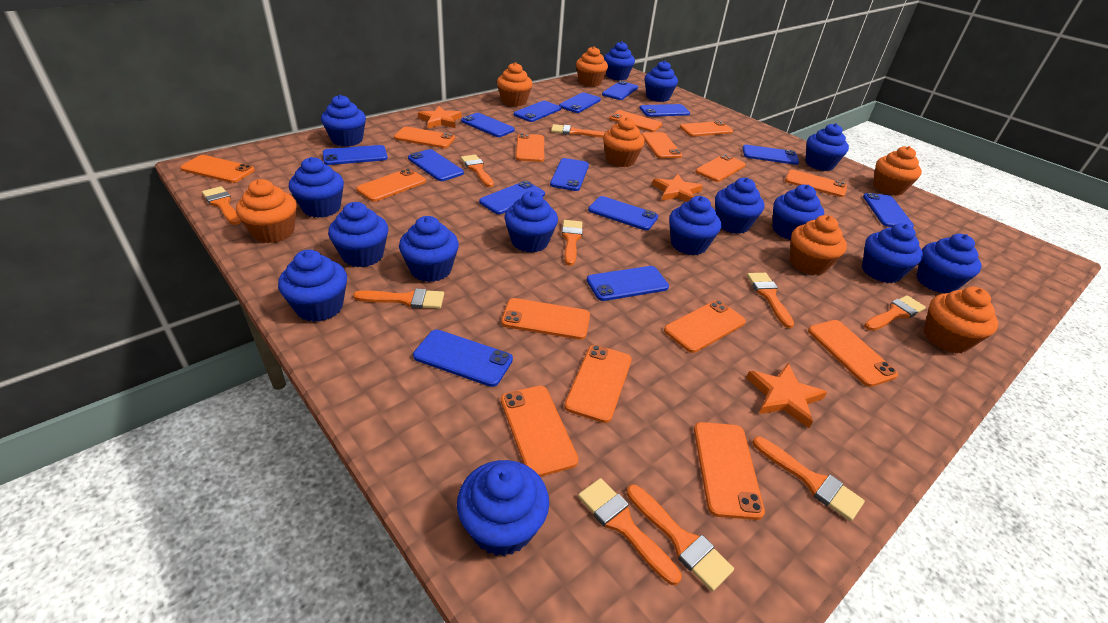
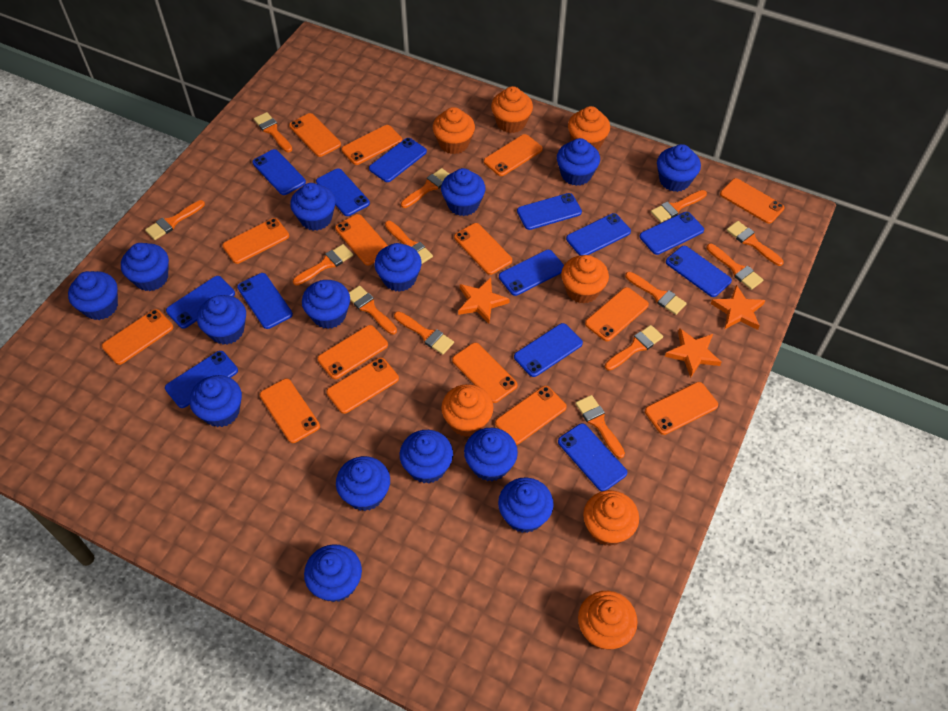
blue phone: [323,145,388,165] [408,149,464,181] [413,329,513,387] [461,113,515,137] [479,181,545,214] [514,101,561,122] [550,158,589,191] [559,92,601,113] [587,266,669,301] [588,196,658,230] [602,81,638,100] [639,104,690,117] [743,145,799,165] [863,193,914,227] = 14 -> [165,351,238,408] [166,276,235,329] [237,273,293,329] [252,149,306,195] [316,168,370,216] [369,138,427,182] [499,250,564,296] [514,323,583,377] [517,193,582,230] [558,423,627,491] [566,213,631,256] [640,212,704,255] [666,246,732,297] = 13
orange brush: [202,186,241,225] [353,288,444,309] [461,154,494,187] [551,124,605,137] [562,220,583,266] [578,478,681,585] [627,485,734,591] [747,273,794,328] [752,436,865,521] [864,295,926,331] = 10 -> [145,200,205,240] [254,112,292,152] [293,244,353,286] [349,286,397,335] [385,221,433,264] [394,311,454,355] [401,168,449,208] [575,395,625,459] [605,325,663,371] [625,272,687,315] [651,190,707,223] [706,244,763,290] [727,221,784,266] = 13

